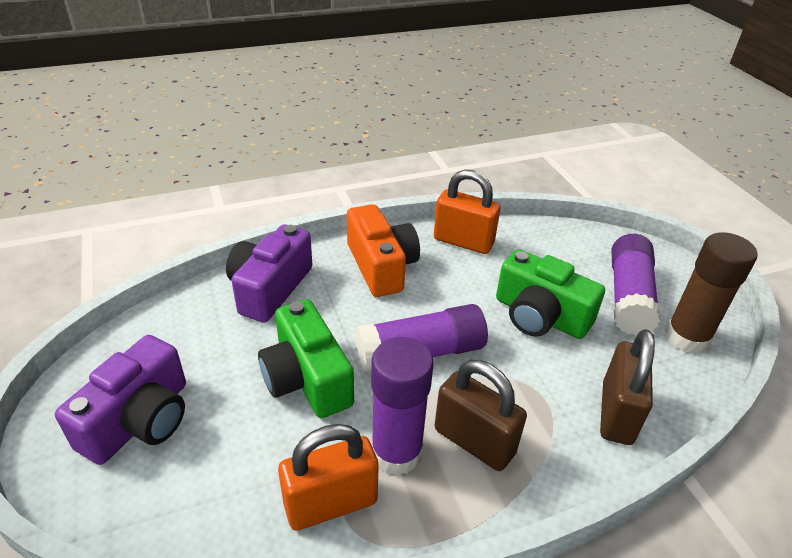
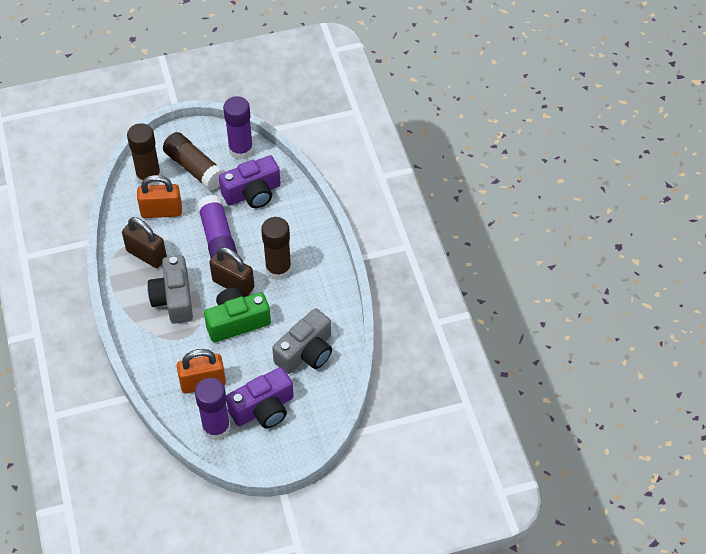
brown glue stick: [665,232,757,354] = 1 -> [127,123,161,186] [163,132,225,190] [261,217,292,280] = 3
green camera: [258,299,354,418] [496,249,605,339] = 2 -> [204,287,271,342] = 1
grey camera: none = 0 -> [147,255,193,324] [272,308,332,374] = 2
orange camera: [347,204,420,297] = 1 -> none = 0

